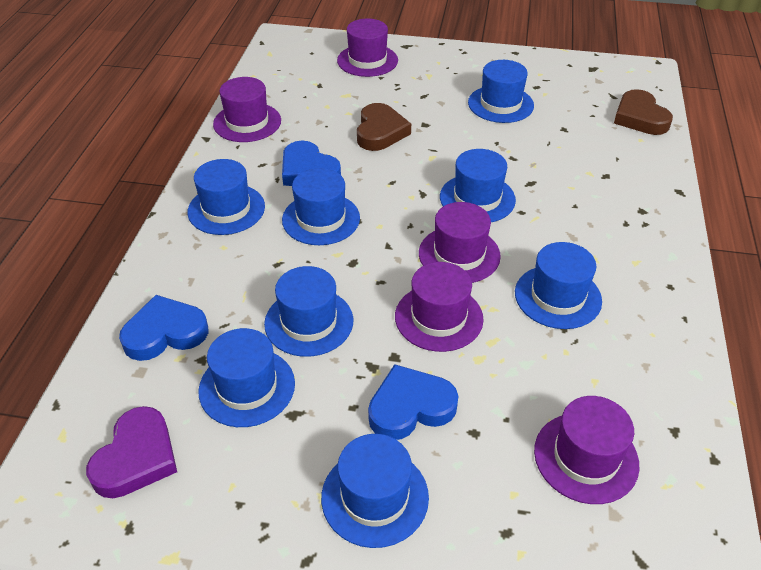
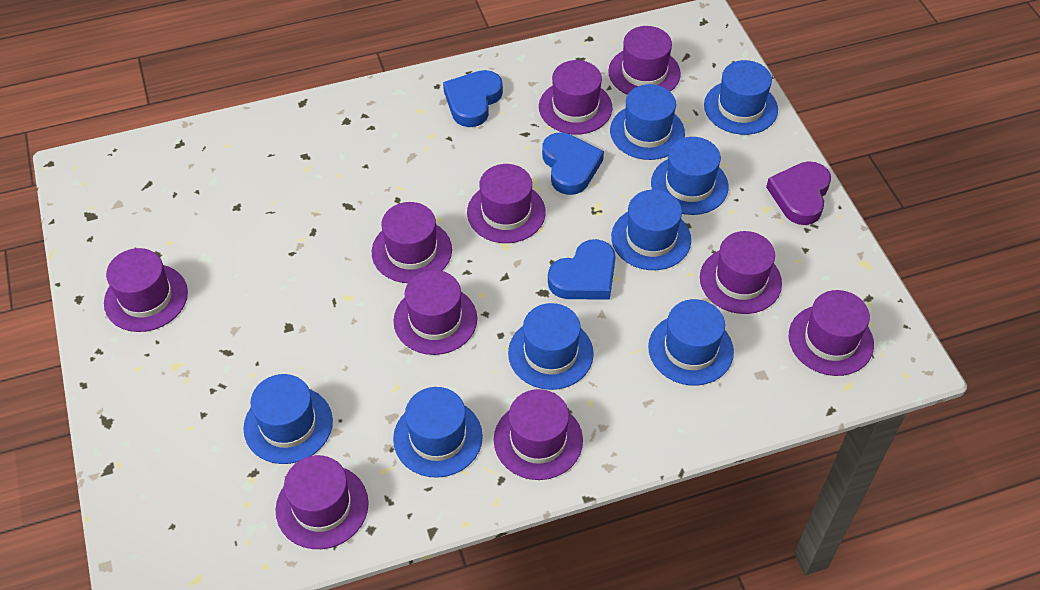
brown heart: [357,103,411,151] [614,89,673,135] = 2 -> none = 0
purple hat: [213,77,281,142] [337,19,398,77] [395,262,484,352] [419,202,501,283] [534,396,640,504] = 5 -> [104,248,188,332] [275,455,369,549] [372,202,452,283] [393,270,477,355] [467,164,546,243] [494,389,583,480] [539,60,612,134] [608,26,681,95] [700,231,782,314] [789,290,874,376] = 10

